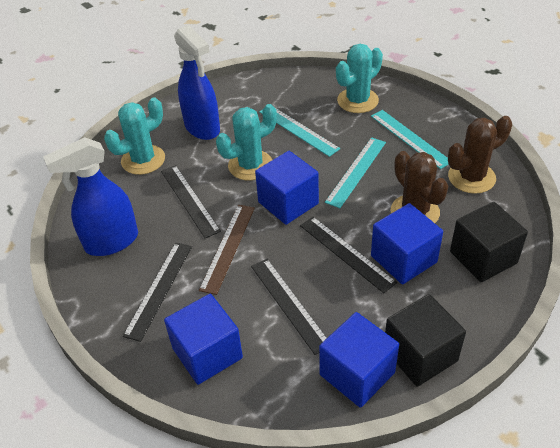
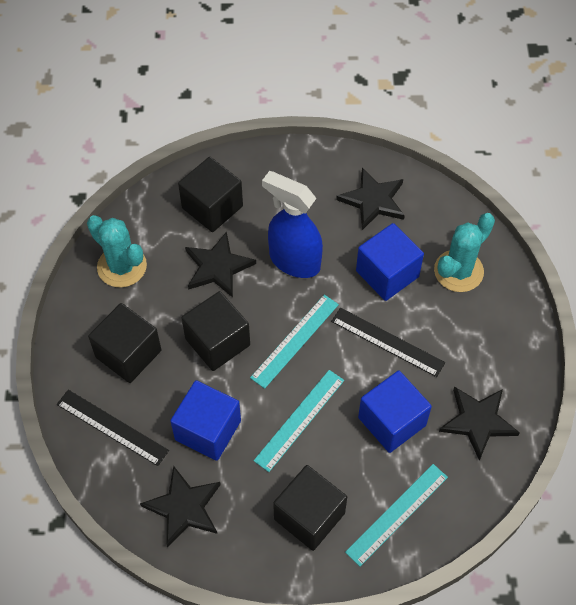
black cube: [385,294,466,387] [450,202,528,282] = 2 -> [88,303,161,383] [178,157,243,232] [181,291,250,371] [273,465,347,551] = 4
black ruler: [123,242,192,342] [161,165,221,238] [251,259,327,355] [300,217,397,293] = 4 -> [57,390,169,466] [331,308,446,377] = 2
black star: none = 0 -> [140,466,221,548] [185,232,256,298] [336,168,405,230] [439,387,520,461] = 4
blue cube: [164,294,243,385] [255,151,319,225] [319,312,399,408] [371,203,443,284] = 4 -> [170,380,241,461] [356,223,424,301] [358,370,432,453] = 3
blue spray bottle: [43,137,138,256] [174,25,220,140] = 2 -> [262,171,323,278] = 1
brown cactus: [391,151,448,223] [448,116,512,194] = 2 -> none = 0
brown ruler: [199,205,255,295] = 1 -> none = 0
turquoise cactus: [104,98,165,175] [216,104,277,180] [336,44,383,113] = 3 -> [87,215,147,288] [434,213,495,292] = 2

